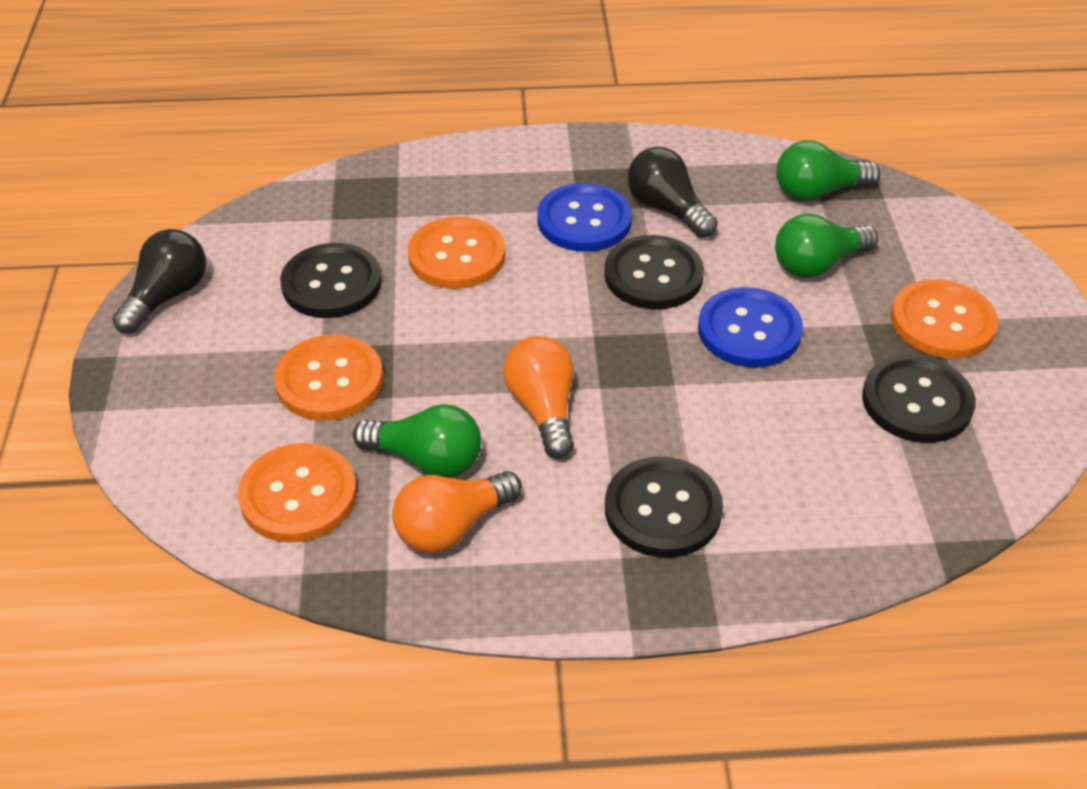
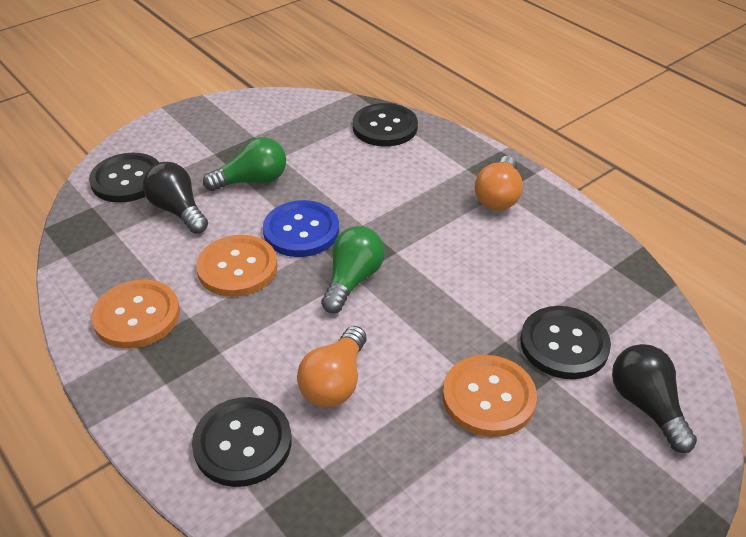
blue button: [538,183,632,252] [698,287,803,368] = 2 -> [263,200,339,257] = 1
green light bulb: [353,404,481,478] [775,214,878,278] [776,140,880,201] = 3 -> [203,137,286,191] [321,226,385,313] = 2
orange button: [238,443,357,543] [274,335,383,421] [408,216,505,289] [891,279,998,359] = 4 -> [91,280,180,349] [196,235,278,297] [442,355,537,437] = 3

